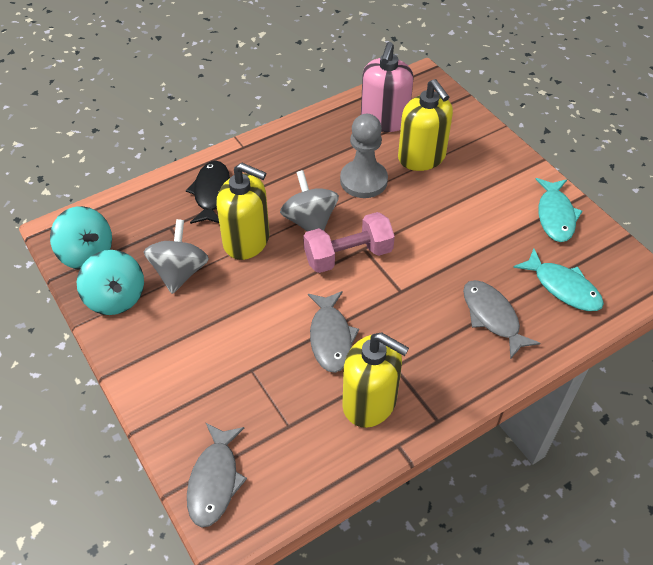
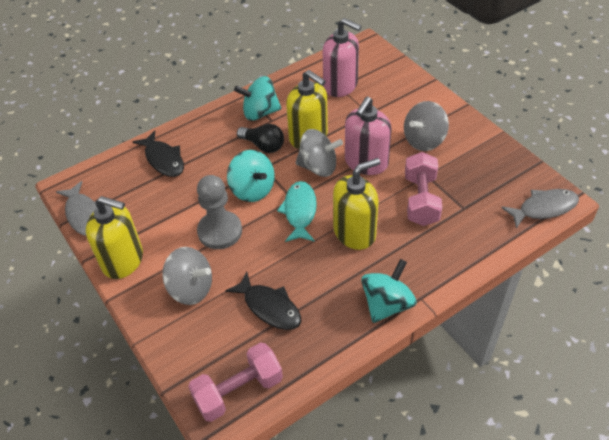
black fish: [186,161,230,224] = 1 -> [133,130,184,177] [225,271,301,330] = 2
black light bulb: none = 0 -> [237,124,284,153] = 1
grey fish: [187,423,247,527] [308,291,359,373] [463,280,540,359] = 3 -> [56,181,97,236] [501,189,579,229] = 2
grey spinning top: [144,219,209,294] [280,170,339,231] = 2 -> [162,247,212,305] [296,129,343,177] [404,101,449,151] = 3
pink dumbbell: [303,212,395,273] = 1 -> [188,342,283,422] [405,152,442,226] = 2
pink soap dispenser: [361,42,414,132] = 1 -> [323,18,362,97] [345,97,392,175] = 2
turquoise fish: [513,249,604,311] [535,178,582,242] = 2 -> [277,181,317,242] = 1
turquoise spinning top: [50,206,112,270] [77,250,144,315] = 2 -> [227,150,275,202] [234,76,281,121] [361,259,416,323] = 3

